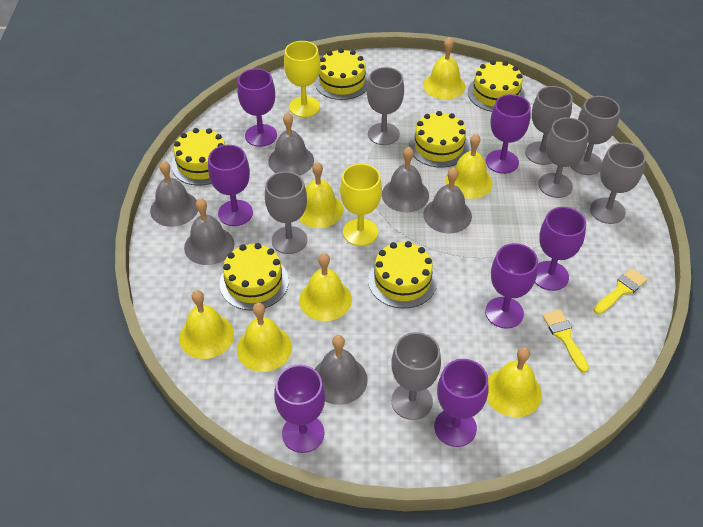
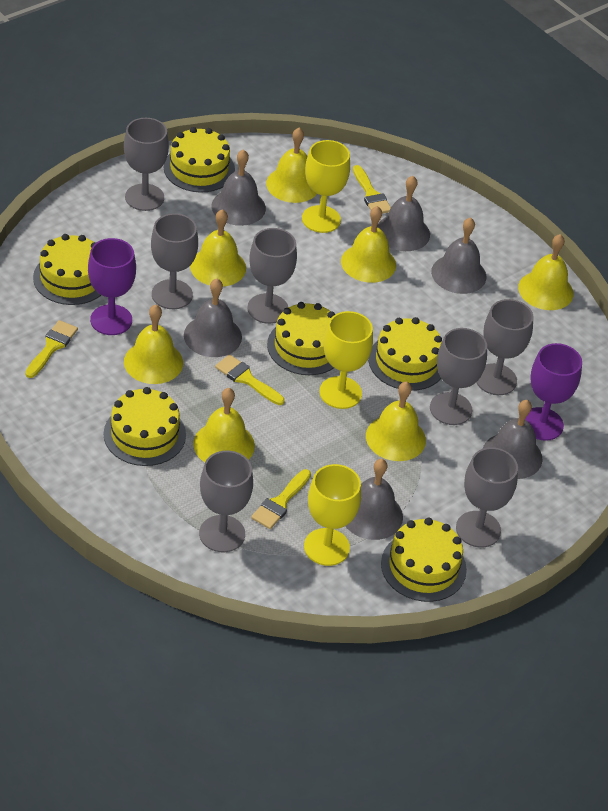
purple goblet: [208,145,253,226] [237,69,277,147] [274,365,325,453] [434,359,489,447] [485,243,538,329] [486,94,531,174] [535,207,586,291] = 7 -> [88,238,136,335] [525,343,582,441] = 2
yellow brush: [542,309,589,373] [594,268,647,314] = 2 -> [25,320,78,378] [215,354,285,405] [251,469,311,529] [353,165,391,214] = 4
yellow goblet: [284,41,320,117] [340,164,382,246] = 2 -> [302,140,350,233] [304,464,361,566] [319,311,373,409] = 3

